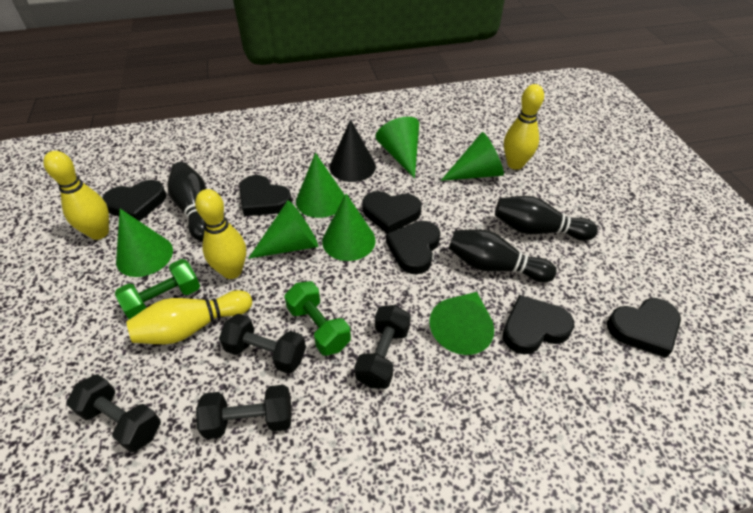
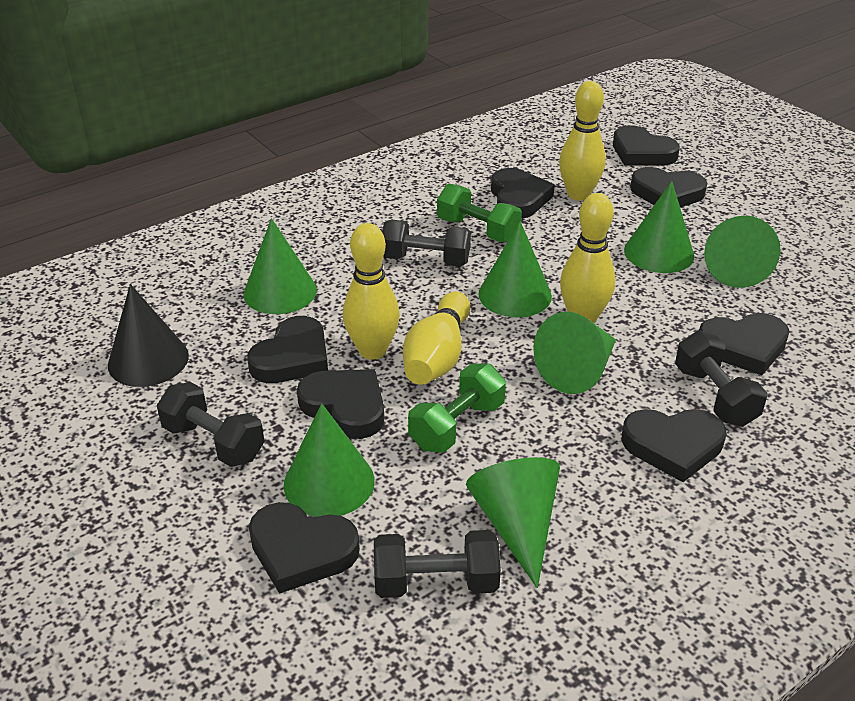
black bowling pin: [168,162,206,241] [449,230,557,282] [495,196,598,241] = 3 -> none = 0
black heart: [103,180,166,221] [239,175,292,216] [362,191,422,234] [386,221,440,274] [503,295,574,354] [607,298,681,358] = 6 -> [247,316,328,383] [249,502,360,594] [297,369,384,439] [491,168,555,219] [613,125,680,165] [621,409,726,482] [630,167,707,207] [699,313,790,375] = 8

